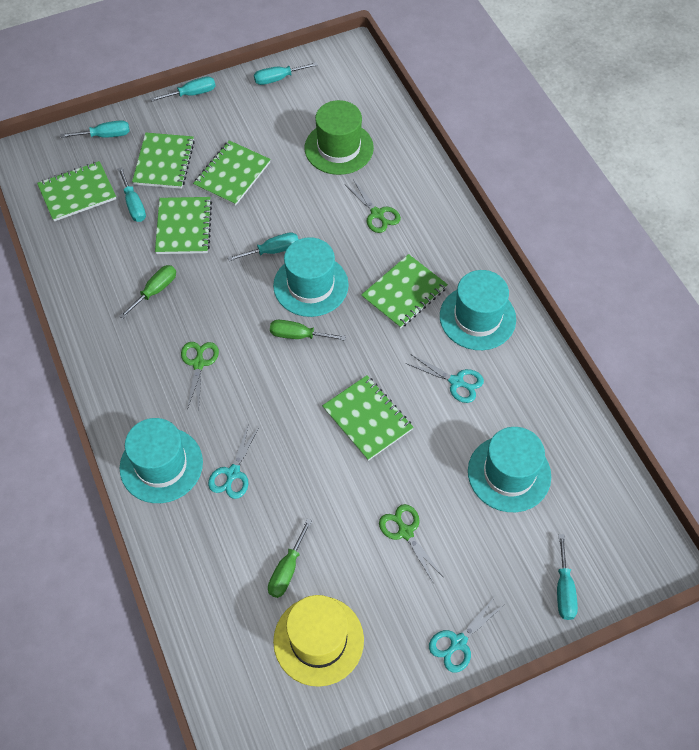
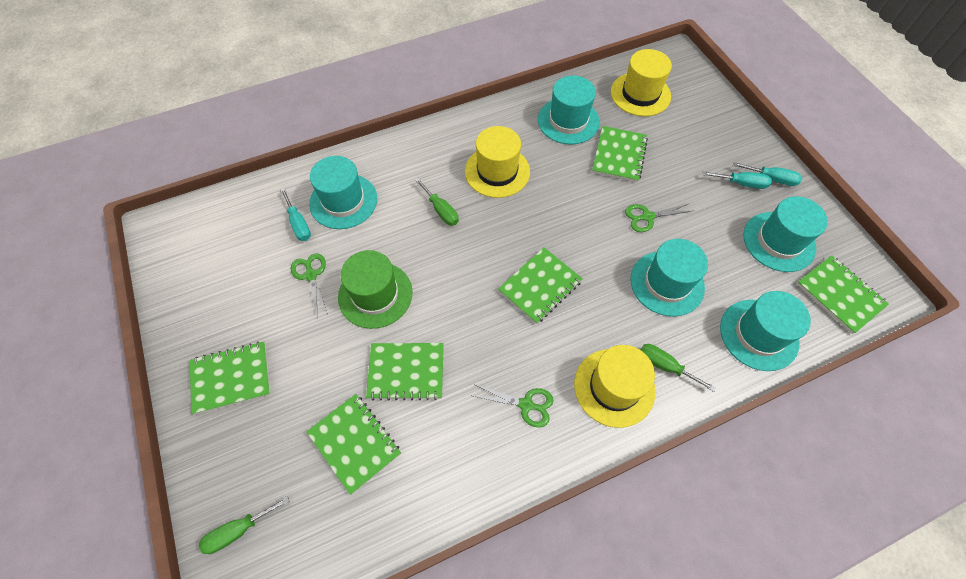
turquoise hat: [120,418,203,503] [273,237,349,317] [440,270,516,350] [468,427,551,512] = 4 -> [309,156,377,229] [538,75,600,145] [630,239,708,317] [720,291,811,371] [743,196,828,272] = 5
turquoise scissors: [208,423,259,499] [406,355,484,403] [429,598,505,672] = 3 -> none = 0
turquoise screwdriver: [60,120,130,138] [118,167,146,222] [150,77,215,102] [228,232,298,261] [254,62,318,85] [557,534,578,620] = 6 -> [280,188,311,241] [703,171,772,189] [733,162,802,186] = 3
yellow hat: [273,595,364,687] = 1 -> [465,126,530,198] [574,345,656,428] [611,49,672,116] = 3

